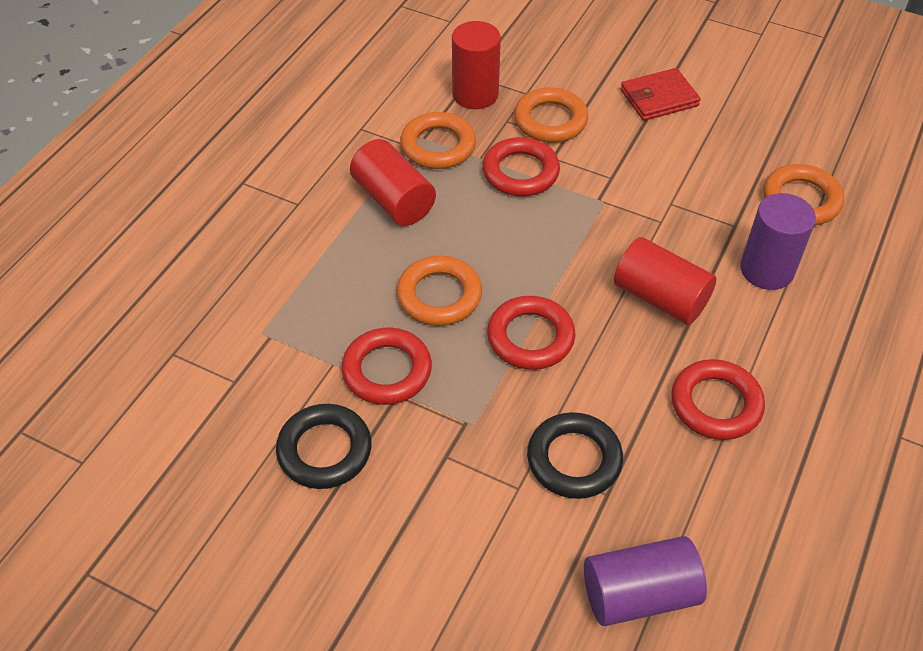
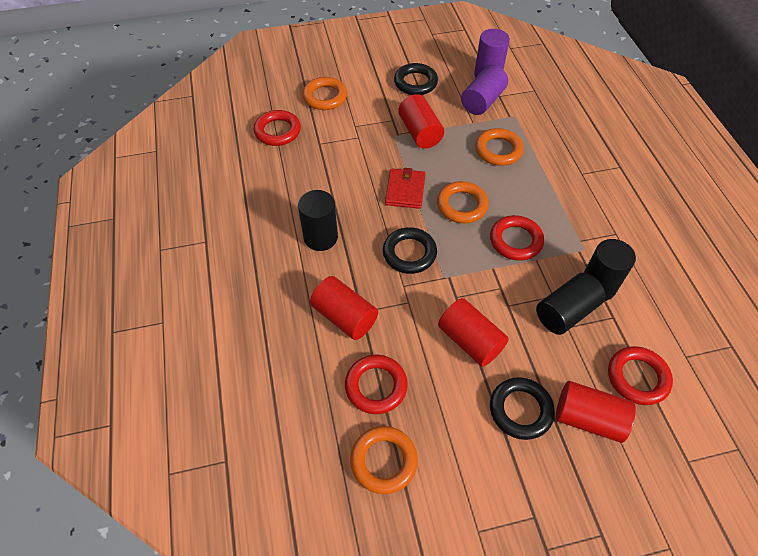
black cylinder: none = 0 -> [298,190,338,251] [536,273,606,335] [584,239,636,301] = 3
black ring: [276,404,372,489] [527,412,623,499] = 2 -> [383,227,437,274] [394,63,438,95] [490,377,555,440] = 3
red cylinder: [350,139,436,226] [452,21,501,109] [614,237,717,325] = 3 -> [310,276,378,340] [398,94,444,149] [438,298,509,367] [556,381,636,443] = 4

